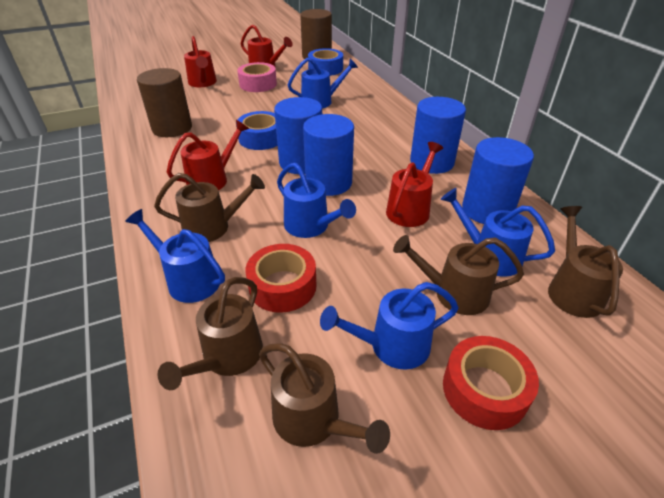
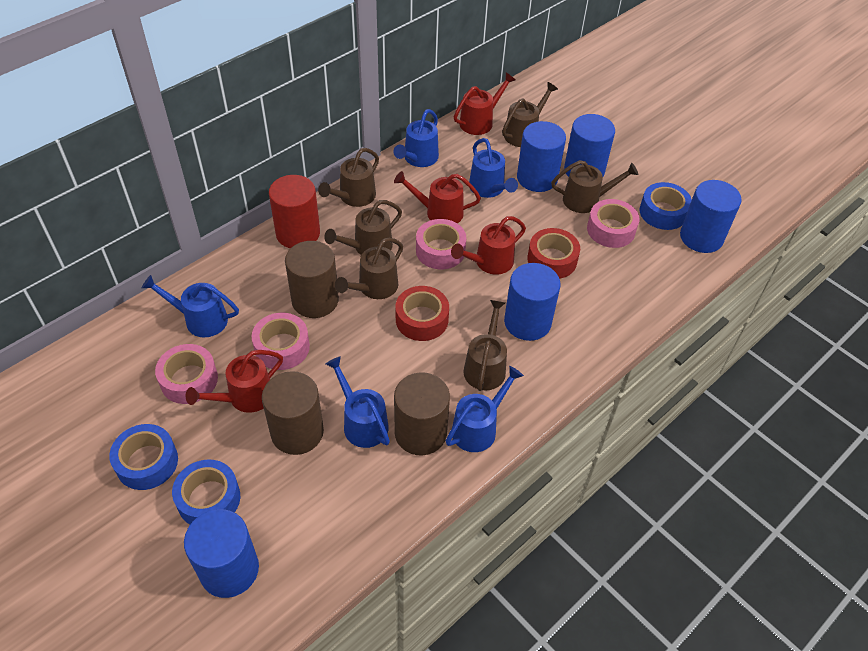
blue cylinder: [274,97,322,174] [303,114,354,196] [410,97,466,174] [462,137,534,224] = 4 -> [184,509,259,598] [504,263,561,341] [517,121,566,192] [564,114,615,177] [680,180,742,253] = 5
blue tape: [236,111,278,150] [308,48,343,76] = 2 -> [109,424,178,490] [172,459,240,524] [640,182,692,230] = 3
brown cylinder: [137,68,192,137] [300,9,332,59] = 2 -> [262,371,324,455] [285,241,339,318] [394,372,450,455] = 3
brown watering can: [154,173,265,242] [158,277,263,390] [259,343,390,454] [393,235,524,315] [548,206,623,318] = 5 -> [318,148,379,207] [324,200,402,255] [335,238,403,299] [463,300,507,391] [502,82,558,147] [551,160,639,213] = 6
pink tape: [237,62,277,92] = 1 -> [155,344,218,404] [252,313,310,370] [416,219,466,269] [587,199,640,248] = 4
red cylinder: none = 0 -> [269,175,320,248] = 1

